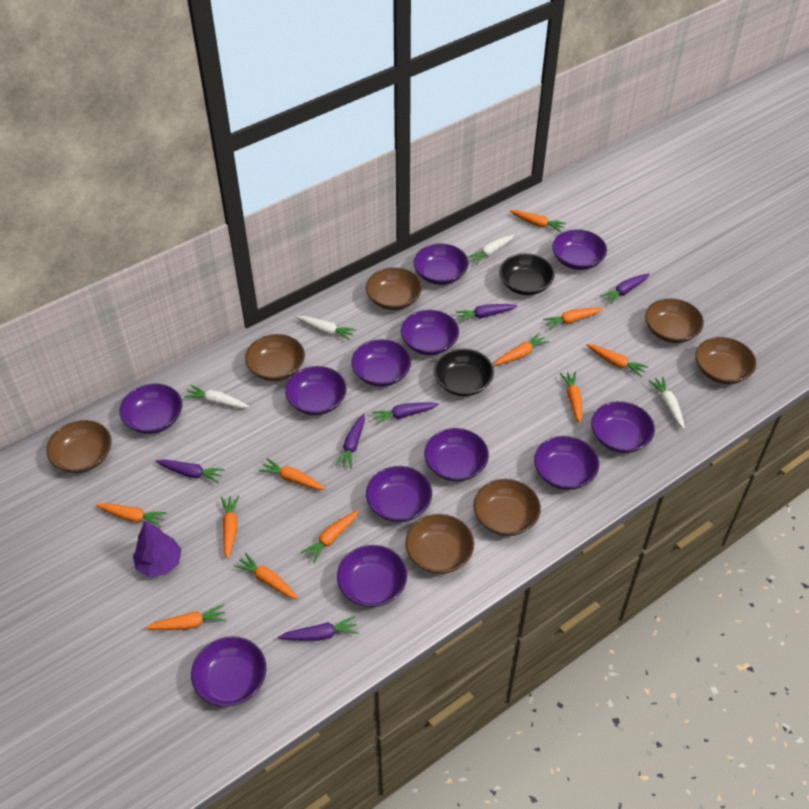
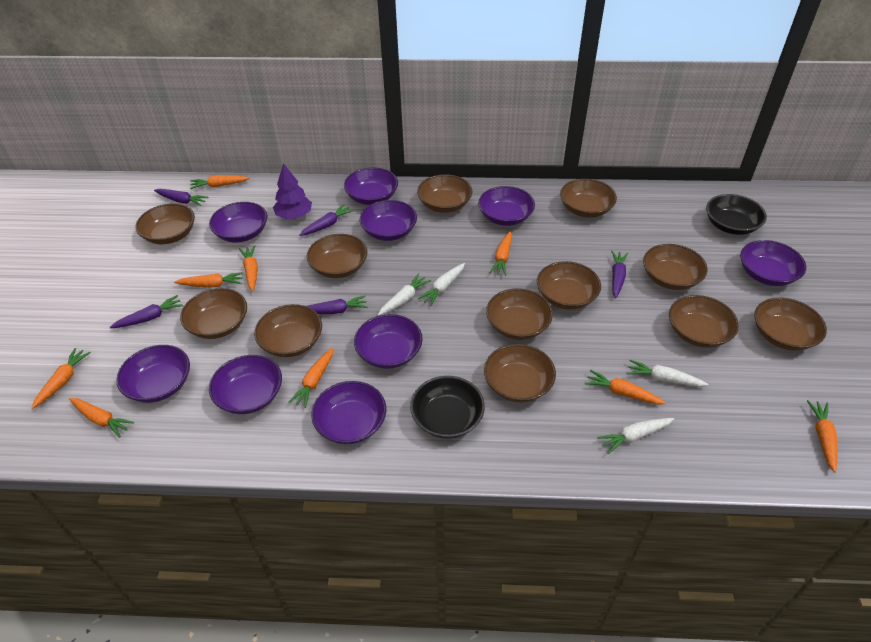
brown bowl: [46,420,112,473] [245,334,305,381] [366,267,422,310] [405,514,474,574] [474,479,541,536] [645,298,704,343] [695,337,756,384] = 7 -> [135,203,195,244] [180,288,247,339] [254,304,322,357] [307,234,367,278] [417,174,473,213] [484,344,556,403] [486,288,553,340] [537,261,601,310] [560,179,617,218] [643,244,708,290] [669,295,739,348] [754,298,827,351] = 12
orange carrot: [96,503,167,528] [146,604,227,630] [221,496,239,559] [234,553,299,599] [259,458,326,490] [301,510,359,563] [494,332,550,365] [510,210,566,232] [543,308,603,330] [560,372,582,424] [587,344,648,377] = 11 -> [32,348,91,409] [69,398,134,438] [174,272,244,288] [190,175,250,189] [239,245,258,291] [288,348,334,408] [489,231,512,276] [585,370,666,404] [807,400,838,473] = 9
purple bowl: [120,384,182,434] [191,636,266,707] [285,366,347,415] [337,545,407,607] [351,339,411,387] [366,466,432,522] [401,310,459,355] [414,244,469,285] [424,428,489,482] [534,436,599,490] [552,229,607,270] [591,401,655,453] = 12 -> [116,345,190,403] [209,202,267,243] [209,355,282,414] [311,381,386,444] [344,167,398,205] [354,314,423,369] [360,200,417,241] [478,186,535,226] [740,240,806,286] = 9
purple carrot: [155,459,225,483] [278,616,359,641] [335,414,365,469] [371,402,439,425] [456,304,517,323] [601,273,650,304] = 6 -> [110,295,183,328] [154,189,209,206] [299,204,354,236] [307,295,368,314] [611,251,628,298] = 5

